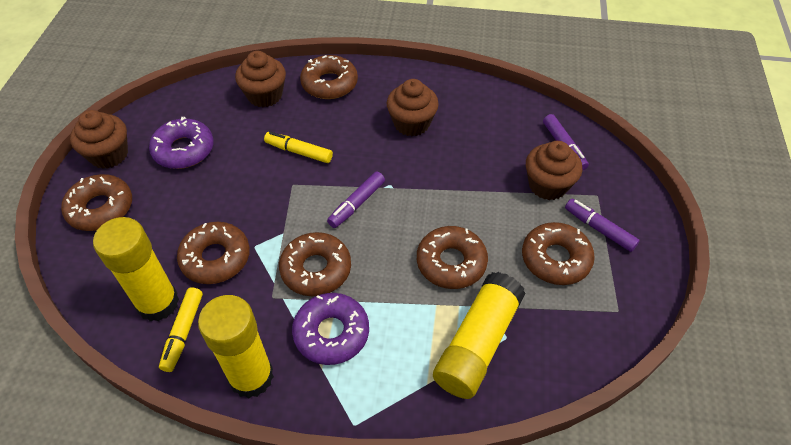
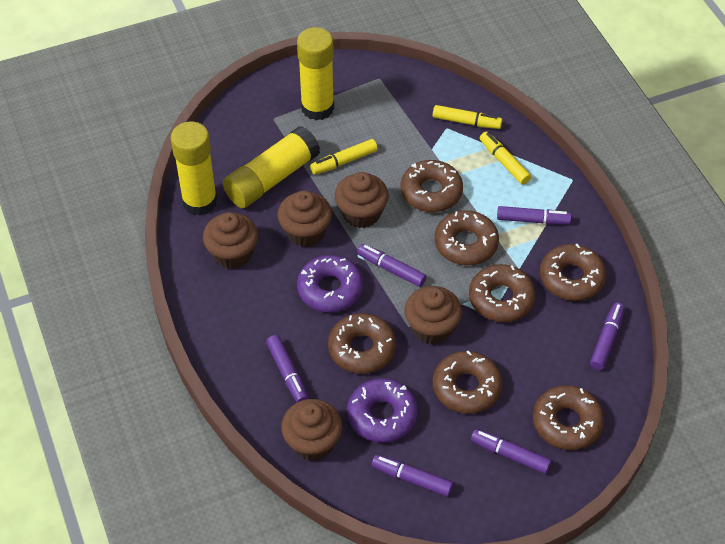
brown cupcake: [70,110,128,169] [235,51,286,107] [387,79,439,136] [526,141,582,200] = 4 -> [203,212,258,269] [277,191,332,247] [281,399,342,461] [335,172,389,228] [404,286,462,344] = 5
brown donut: [61,174,132,231] [177,222,250,284] [279,232,351,296] [300,55,358,99] [417,226,488,289] [522,222,595,285] = 6 -> [328,313,396,374] [400,160,463,212] [433,351,502,414] [434,210,499,265] [469,264,536,322] [533,385,604,450] [540,244,606,301] = 7
purple marker: [327,171,385,228] [543,114,589,171] [565,199,640,252] = 3 -> [266,335,308,402] [357,244,427,287] [372,455,453,497] [471,429,551,474] [497,206,571,224] [590,303,625,370] = 6
yellow marker: [159,287,203,372] [264,131,333,163] = 2 -> [310,139,378,175] [433,105,502,129] [480,132,531,185] = 3

